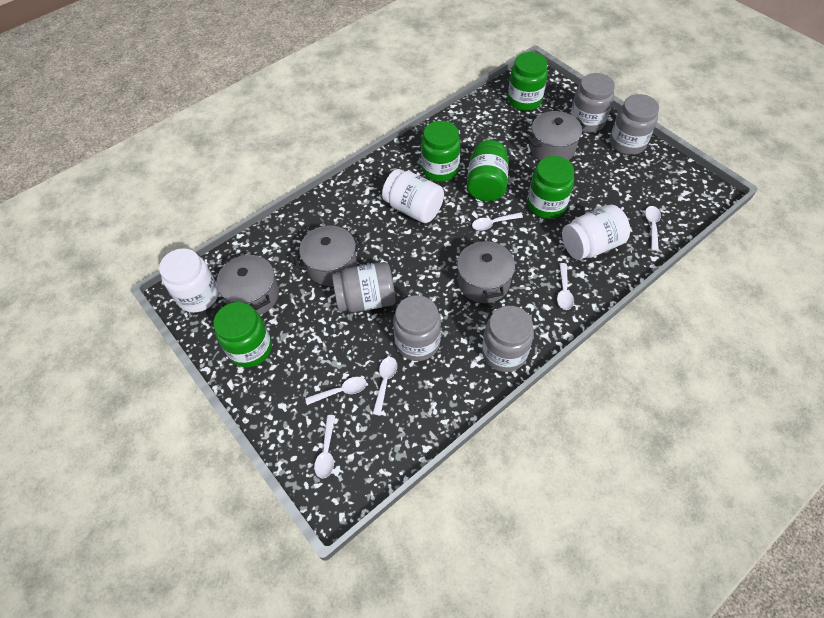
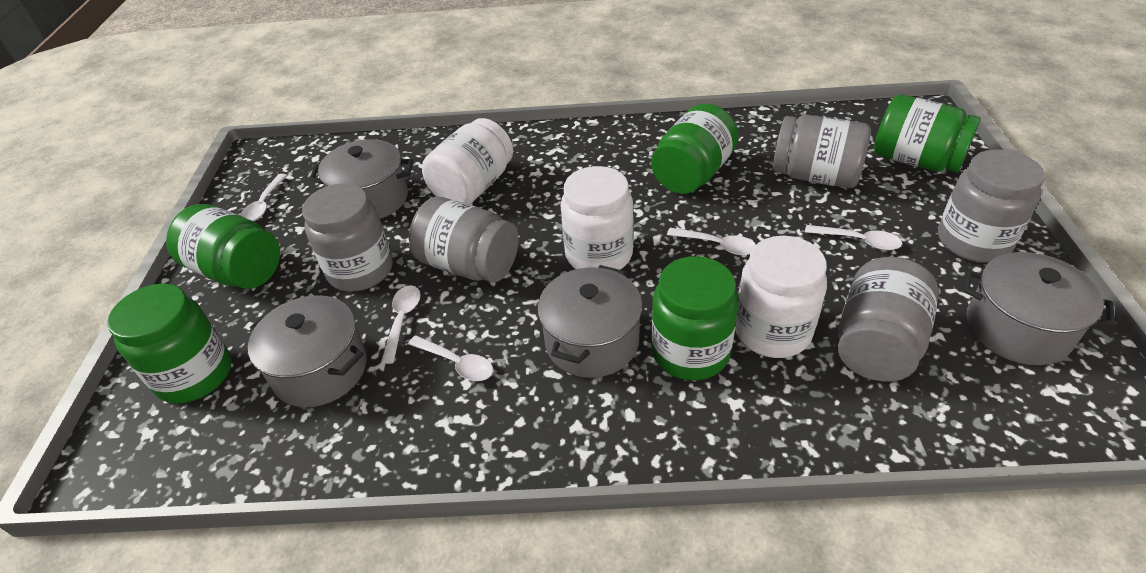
white spoon: [305,377,367,405] [314,415,335,479] [373,357,397,416] [472,212,523,231] [557,263,574,310] [645,206,661,251] = 6 -> [241,174,287,221] [381,285,421,364] [408,335,493,381] [667,228,756,255] [805,225,902,250] = 5

